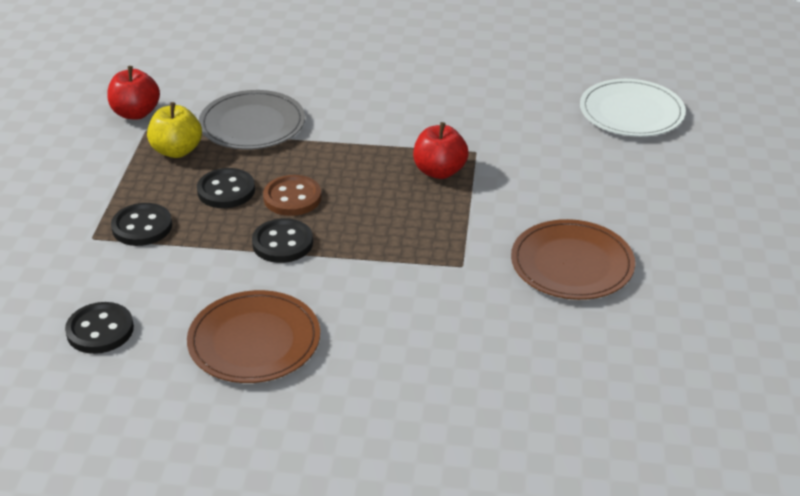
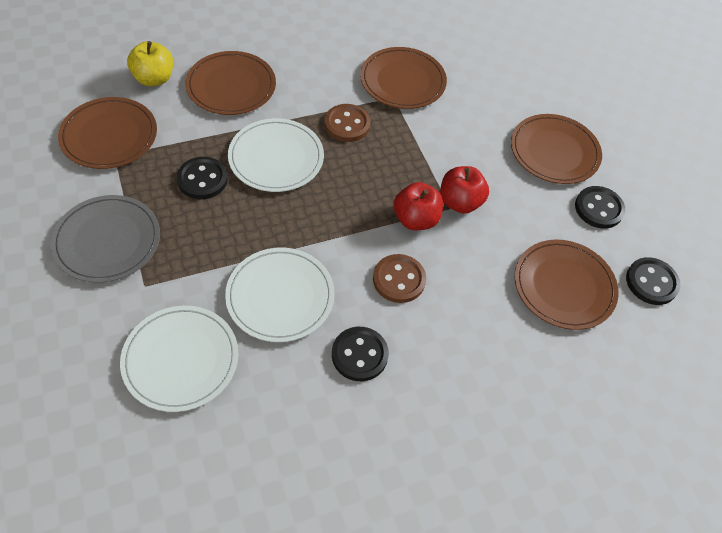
brown button: [263,175,321,216] = 1 -> [324,104,371,142] [373,254,426,303] = 2
brown plate: [187,290,320,383] [511,219,635,300] = 2 -> [58,97,157,169] [185,51,276,115] [360,47,447,109] [511,114,602,184] [515,240,619,330] = 5
white plate: [580,79,686,137] = 1 -> [120,306,238,412] [225,248,335,342] [228,118,324,192] = 3

